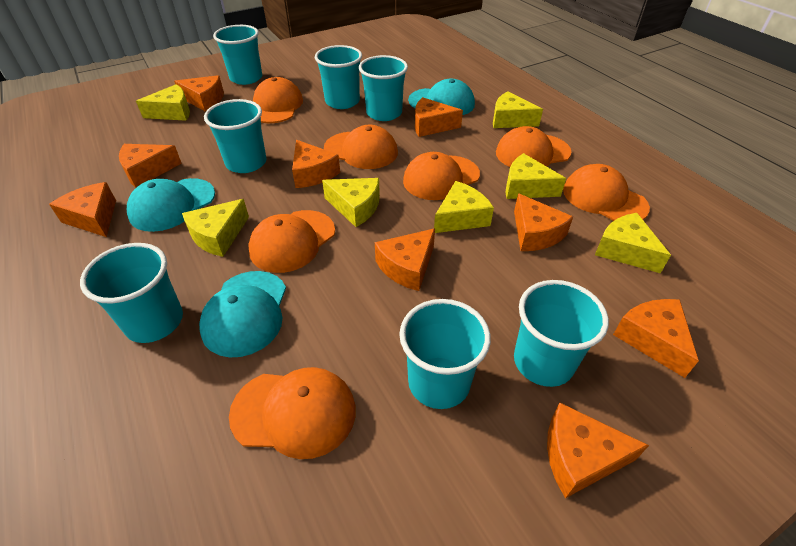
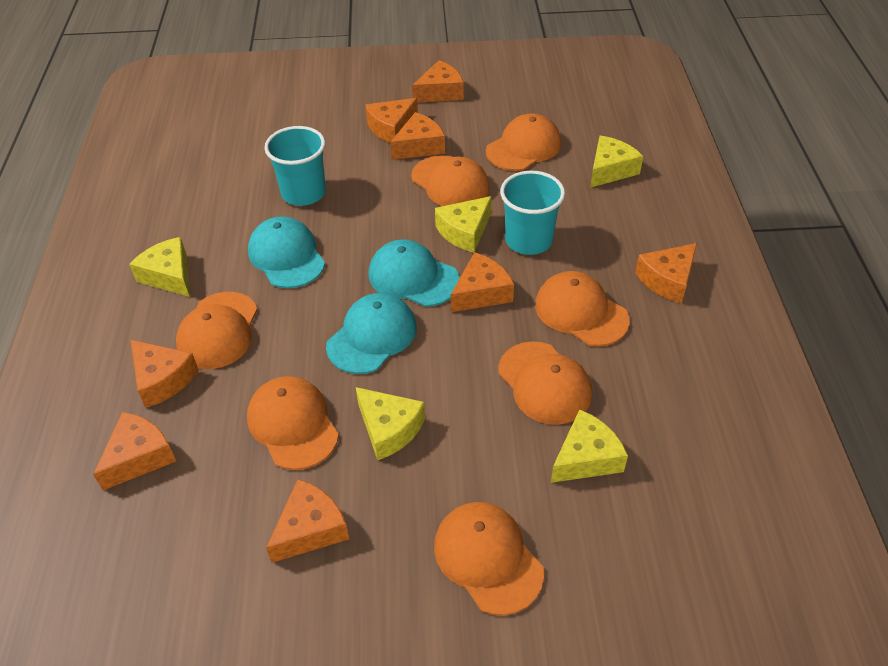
orange cheese: [49,182,116,237] [119,144,182,188] [174,75,224,112] [292,140,340,188] [375,228,435,291] [415,97,463,137] [514,193,573,251] [547,403,649,498] [613,299,699,378] = 9 -> [93,412,176,490] [131,340,199,408] [266,479,349,563] [366,98,418,143] [390,112,445,160] [412,60,463,102] [451,252,514,312] [635,243,697,304] = 8
turquoise cup: [80,243,183,343] [204,99,267,173] [213,25,262,85] [315,45,362,109] [359,55,408,121] [399,299,491,409] [514,280,609,387] = 7 -> [264,126,326,206] [500,171,565,255] = 2
yellow cheese: [136,84,190,121] [182,199,249,257] [322,178,380,227] [434,181,494,233] [493,91,543,128] [505,153,566,199] [595,213,671,274] = 7 -> [129,237,190,297] [356,387,425,460] [435,196,492,253] [551,409,628,483] [590,135,643,188] = 5

